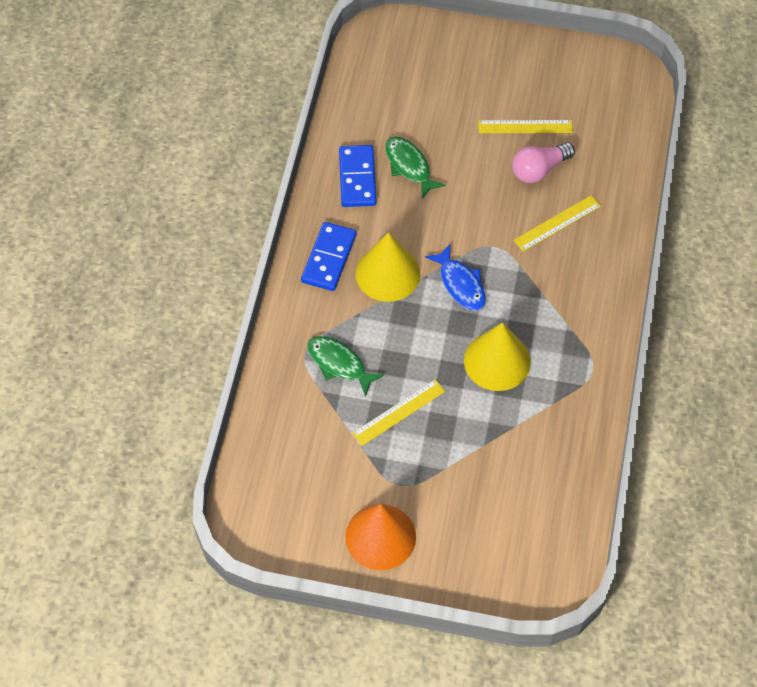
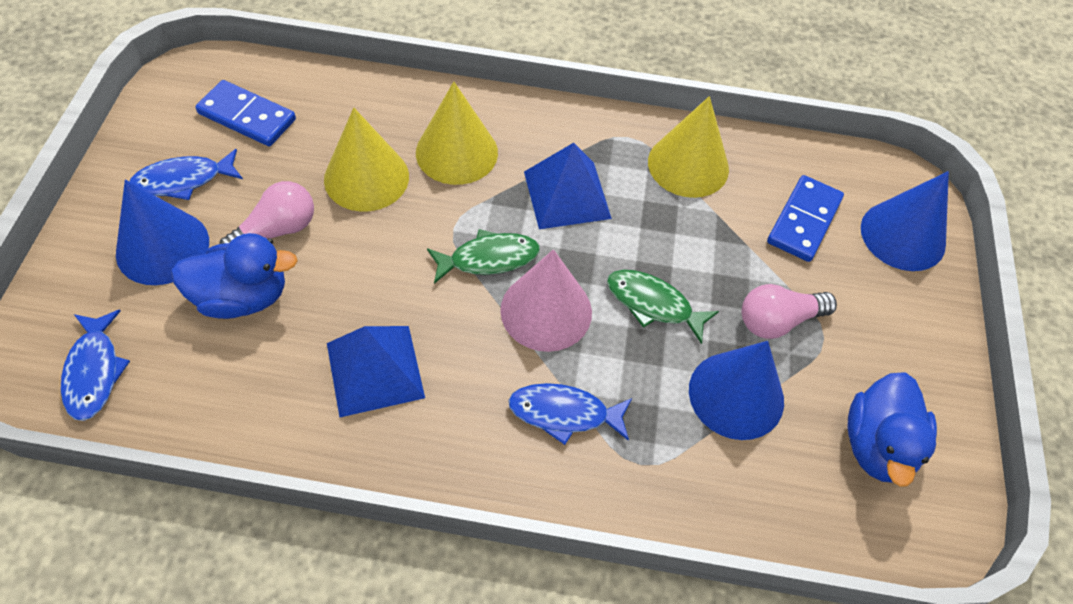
blue cone: none = 0 -> [116,180,209,285] [689,341,784,440] [861,171,949,271] = 3
blue duck: none = 0 -> [171,233,298,319] [847,372,937,487] = 2
blue fish: [425,245,486,311] = 1 -> [61,310,130,421] [129,149,243,200] [508,383,632,445] = 3
blue pyramid: none = 0 -> [327,326,425,418] [524,143,612,229] = 2
orange cone: [345,504,416,570] = 1 -> none = 0
pink cone: none = 0 -> [500,249,592,352] = 1
pink light bulb: [512,142,575,183] = 1 -> [220,181,314,244] [741,284,837,339] = 2
yellow cone: [356,232,420,302] [464,322,531,391] = 2 -> [324,107,409,212] [416,82,498,185] [648,96,729,198] = 3
yellow ruler: [352,379,445,446] [478,120,573,133] [514,195,601,251] = 3 -> none = 0

